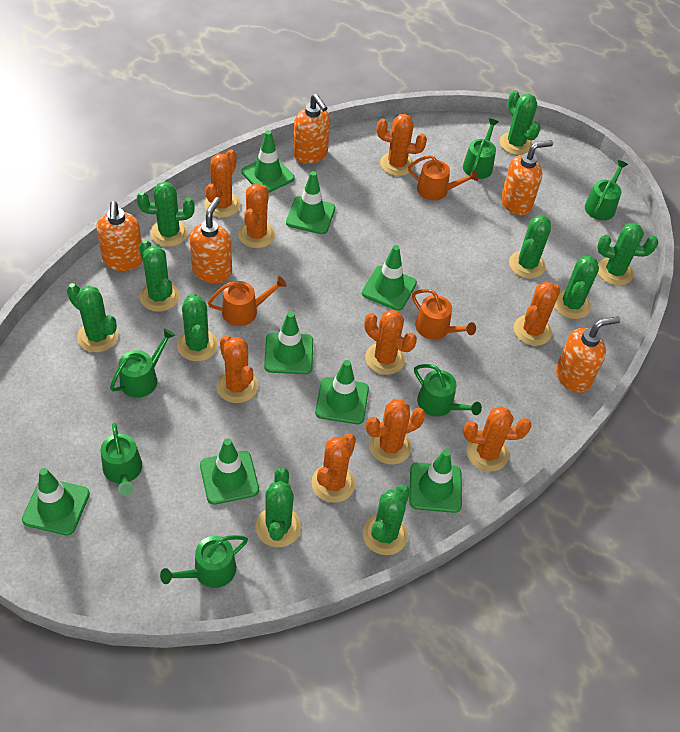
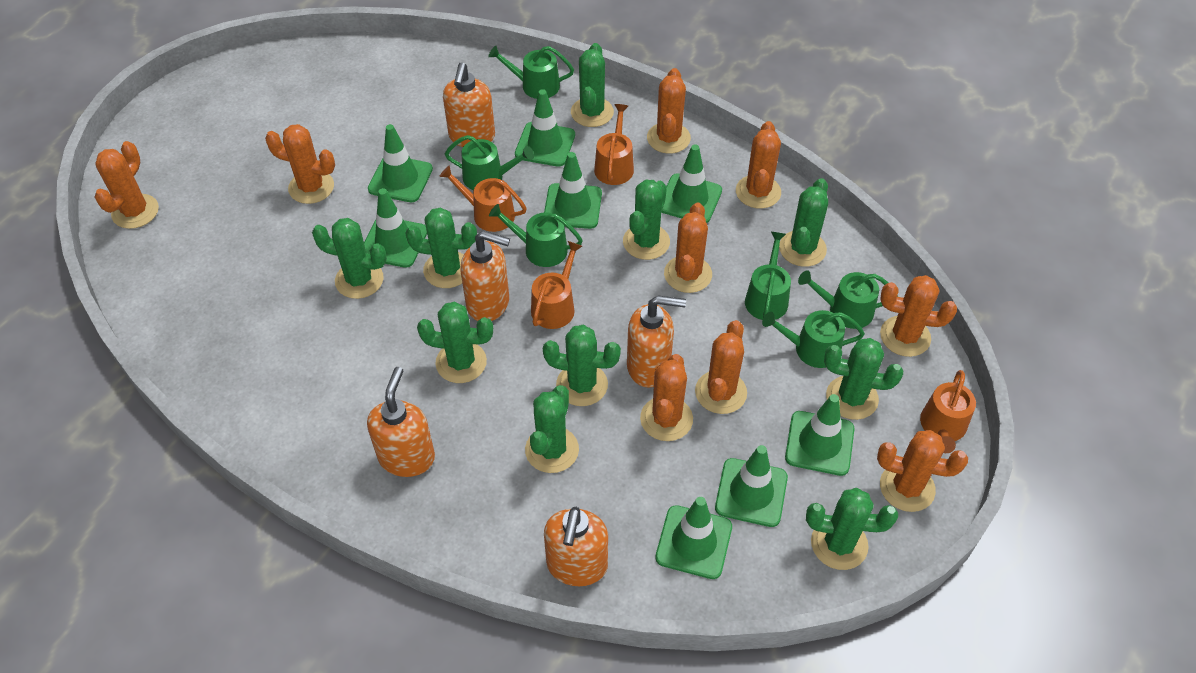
orange watering can: [208,276,287,326] [408,155,478,200] [412,289,476,340] = 3 -> [439,165,527,232] [531,241,582,329] [594,104,634,185] [920,370,976,453] = 4

